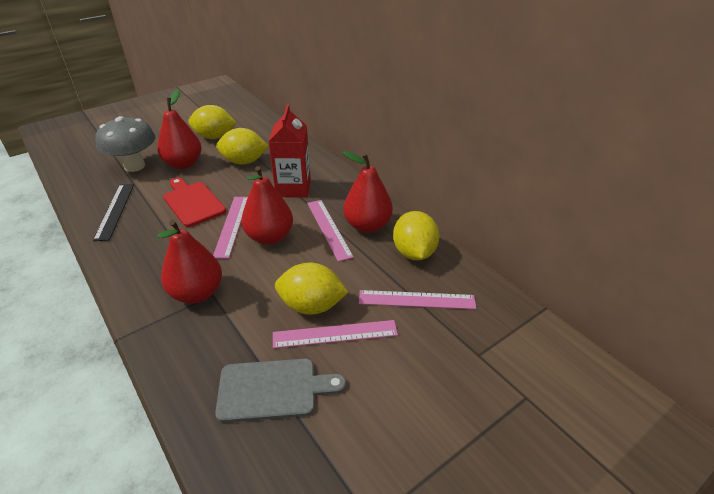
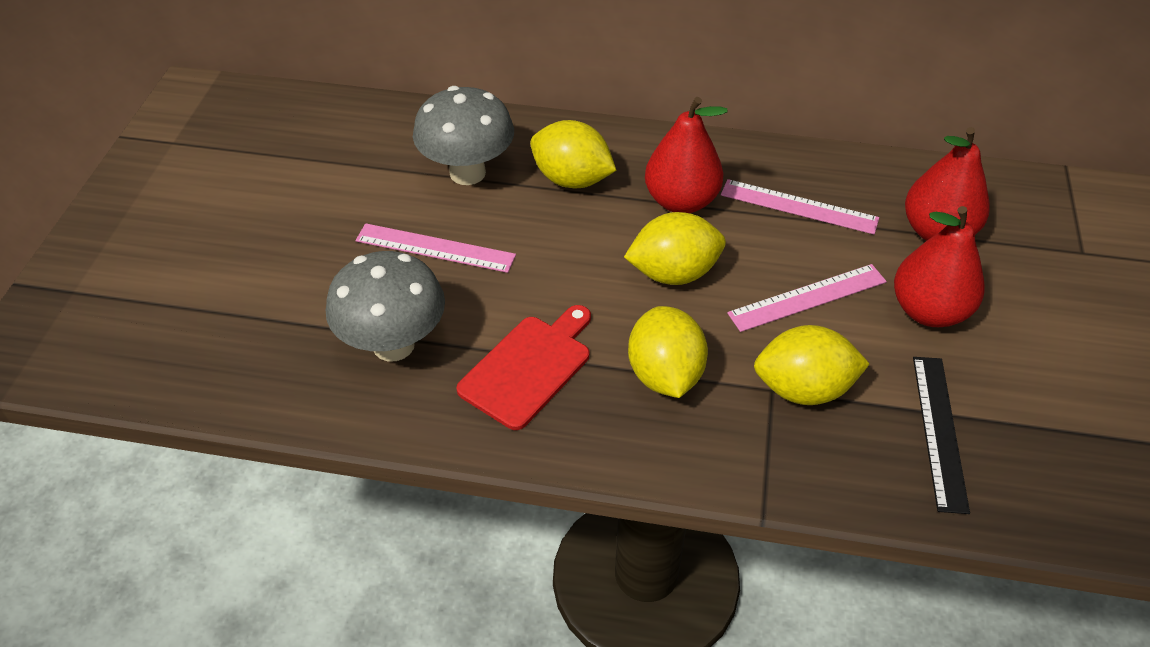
grey cutting board: [215,359,346,423] = 1 -> none = 0
grey mushroom: [95,116,155,172] = 1 -> [326,251,445,361] [413,86,514,185] = 2
pink ruler: [213,197,248,258] [273,320,398,348] [307,200,354,262] [359,290,476,309] = 4 -> [355,223,516,273] [721,179,879,234] [727,264,887,332] = 3
red carton: [268,104,311,198] = 1 -> none = 0
red pear: [157,89,202,169] [157,220,222,304] [241,166,293,245] [343,151,393,233] = 4 -> [645,97,728,213] [894,206,985,327] [905,127,990,241] = 3

